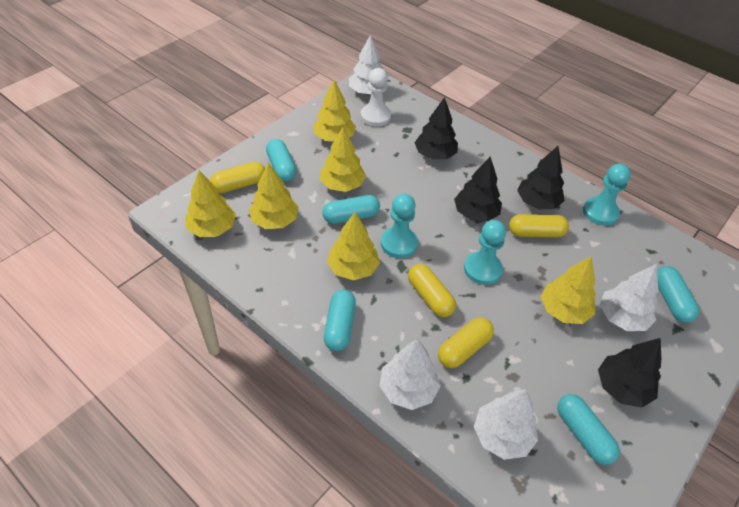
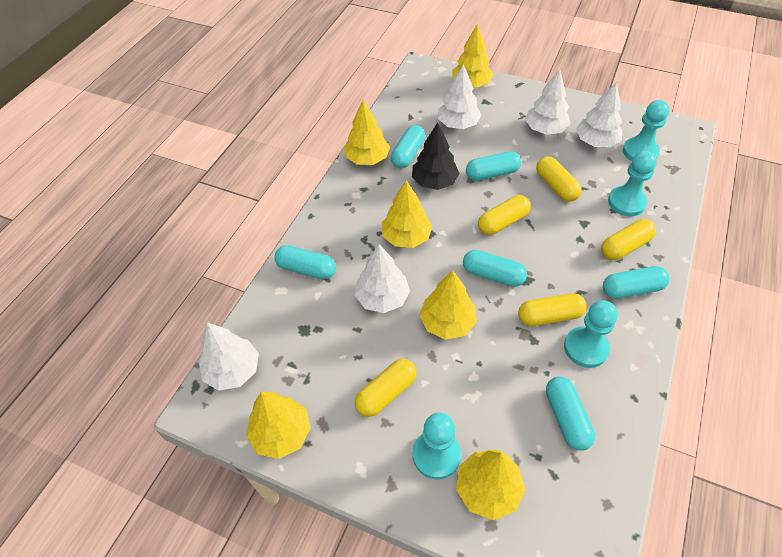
black tree: [414,97,458,159] [454,156,502,221] [517,146,564,209] [598,338,661,407] = 4 -> [412,122,460,190] = 1
turquoise capsule: [266,139,297,182] [322,195,380,224] [324,290,356,351] [557,394,620,465] [657,266,699,323] = 5 -> [275,245,336,279] [391,125,425,169] [463,250,527,287] [466,151,521,181] [546,377,595,451] [603,266,670,299] = 6
turquoise pawn: [381,194,418,258] [464,220,506,285] [583,163,631,226] = 3 -> [413,413,461,479] [564,300,618,368] [608,151,657,216] [623,100,669,161] = 4
white pawn: [361,68,391,127] = 1 -> none = 0
white tree: [349,35,388,95] [380,339,441,410] [474,389,538,460] [600,264,658,331] = 4 -> [199,322,259,391] [354,244,410,313] [438,64,482,129] [525,69,571,135] [576,81,622,147] = 5
yellow capsule: [210,162,265,193] [408,264,456,317] [438,317,494,368] [509,214,569,237] = 4 -> [355,359,417,417] [478,195,531,235] [518,293,587,326] [536,156,582,202] [601,219,656,260] = 5

